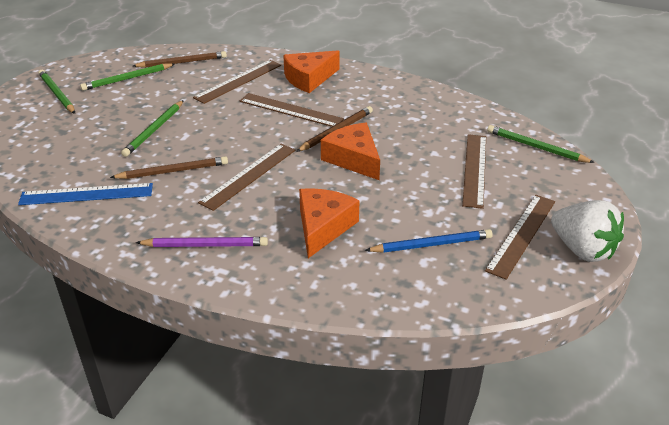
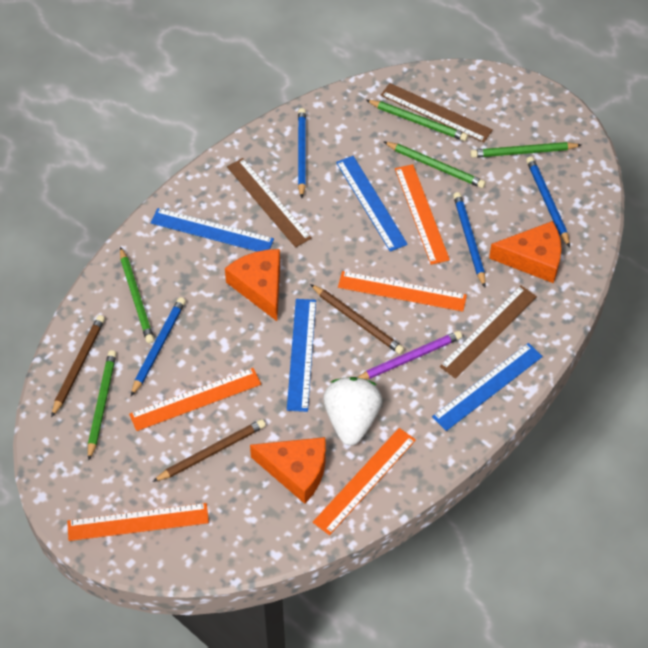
blue pencil: [365,229,493,253] = 1 -> [131,297,186,396] [298,108,306,198] [453,192,486,287] [526,157,570,247] = 4
blue ruler: [18,183,153,205] = 1 -> [151,208,274,252] [287,299,316,412] [336,156,408,252] [432,343,543,431] = 4
brown ruler: [193,60,281,104] [198,144,295,211] [239,93,344,127] [462,134,486,209] [485,195,555,280] = 5 -> [227,158,312,248] [381,83,493,143] [440,286,537,379] = 3
green pencil: [38,70,75,114] [80,63,175,91] [121,100,184,157] [487,125,595,163] = 4 -> [88,350,116,461] [120,247,154,343] [366,100,468,141] [383,141,486,188] [470,142,581,158] = 5
orange ruler: none = 0 -> [67,503,209,541] [129,368,261,431] [313,428,416,535] [338,271,467,312] [395,164,450,265] = 5

